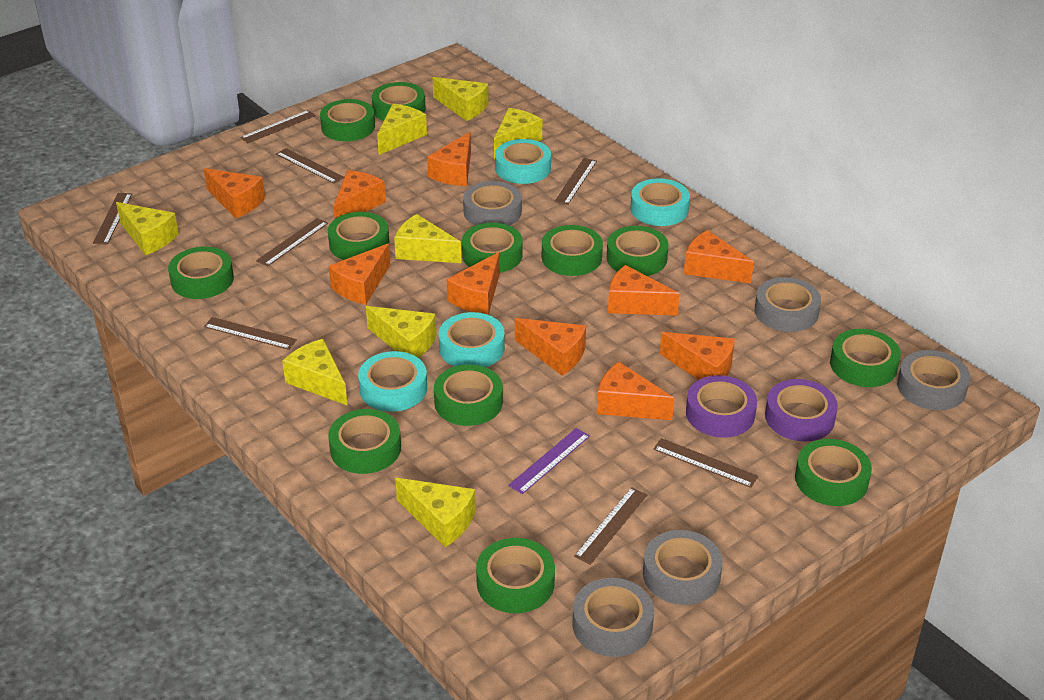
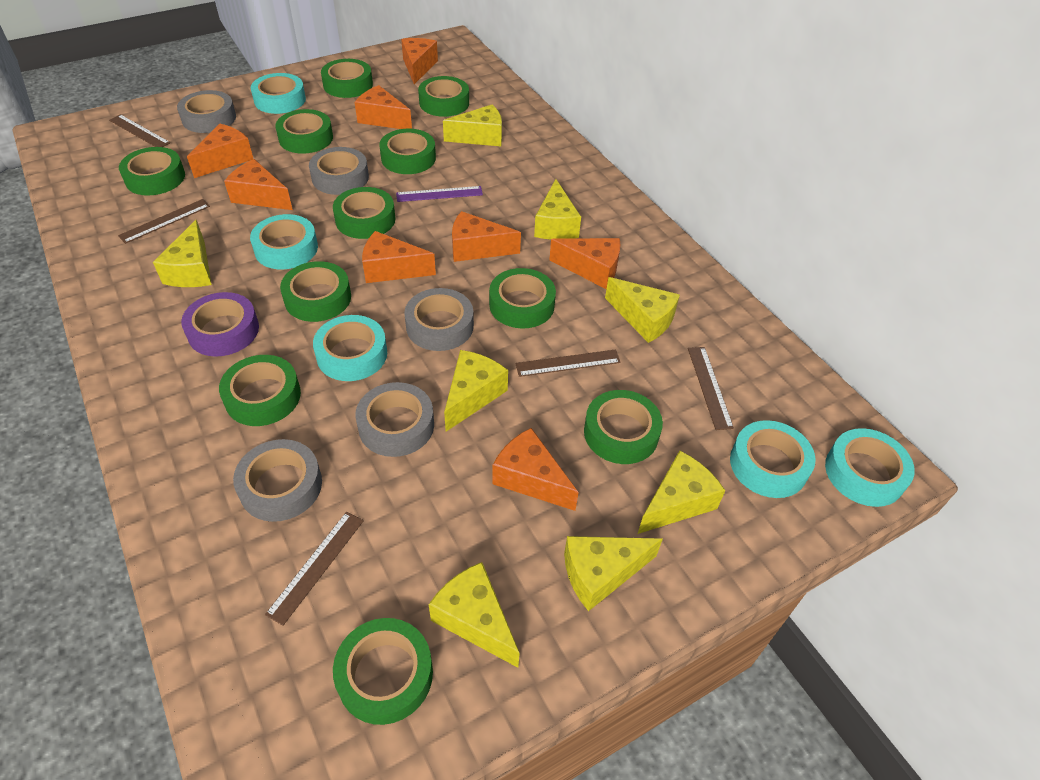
brown ruler: [93,193,132,245] [204,317,297,350] [240,110,316,143] [256,218,328,267] [276,148,344,184] [554,158,597,205] [574,487,647,565] [653,438,758,488] = 8 -> [109,114,170,147] [118,199,210,244] [265,512,364,626] [515,349,621,377] [688,347,734,430] = 5
green tape: [168,247,234,299] [320,99,375,141] [328,212,389,260] [328,409,401,474] [372,82,426,121] [434,364,503,426] [462,223,523,273] [476,538,555,613] [542,225,603,276] [607,226,669,276] [795,439,872,506] [830,329,901,387] = 12 -> [119,147,185,196] [219,355,301,426] [275,109,333,154] [280,261,351,322] [321,59,373,98] [333,187,396,239] [333,618,433,725] [379,129,436,174] [418,76,469,117] [489,268,556,328] [584,390,663,464] = 11
orange cheese: [203,168,265,218] [329,244,390,305] [333,170,386,219] [427,132,471,186] [447,252,500,315] [515,318,586,376] [597,362,674,420] [608,265,680,316] [660,332,735,380] [684,230,754,283] = 10 -> [187,123,253,178] [224,159,293,210] [355,85,412,129] [362,231,436,283] [401,38,438,84] [452,211,521,262] [492,428,579,511] [549,238,620,289] = 8
purple tape: [686,375,757,438] [765,379,838,442] = 2 -> [181,292,259,357] = 1
turquoise tape: [358,351,427,412] [439,312,505,367] [495,139,551,184] [631,178,690,226] = 4 -> [250,214,318,269] [251,73,306,114] [313,315,387,381] [730,420,816,498] [825,428,915,507] = 5

